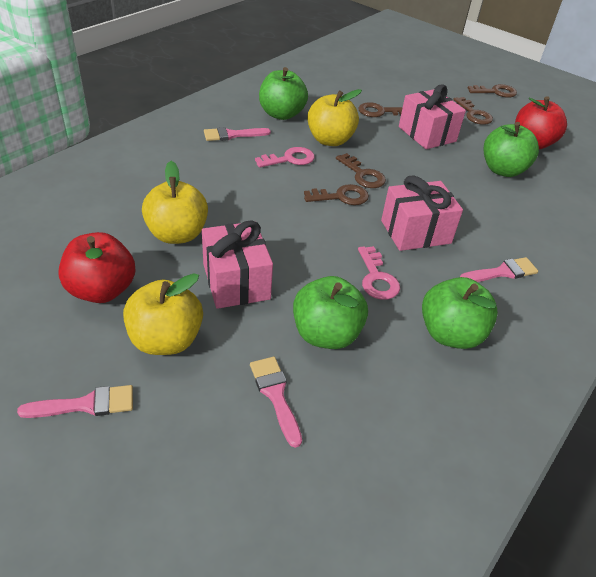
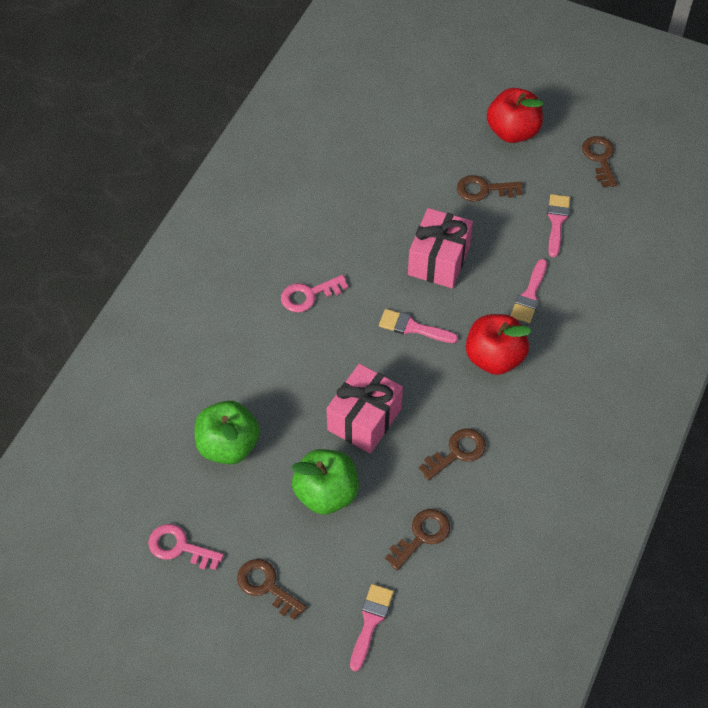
green apple: [259,67,308,120] [293,276,368,349] [422,277,498,349] [484,122,539,177] = 4 -> [195,401,260,464] [291,449,359,515] = 2
pink gift: [202,221,273,309] [381,175,463,251] [399,85,466,149] = 3 -> [327,364,403,454] [408,208,473,288] = 2
yellow apple: [123,273,203,355] [142,161,208,244] [307,89,362,146] = 3 -> none = 0

